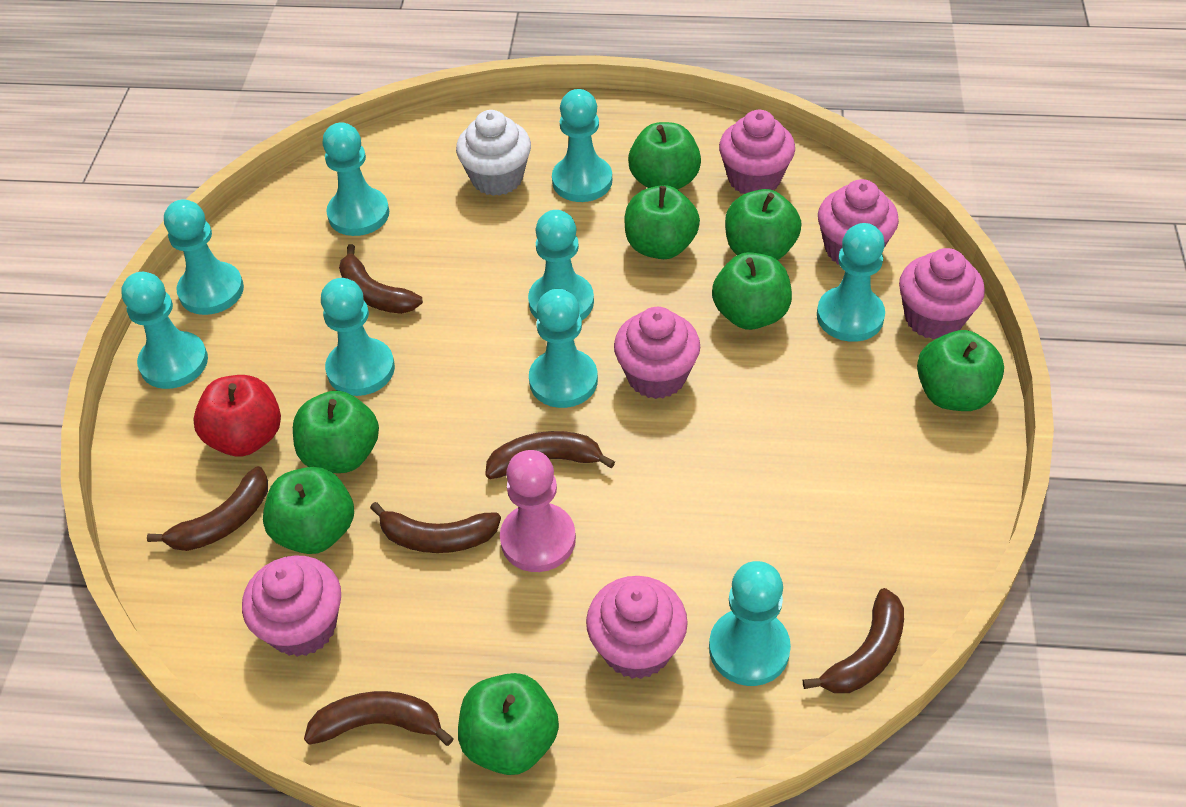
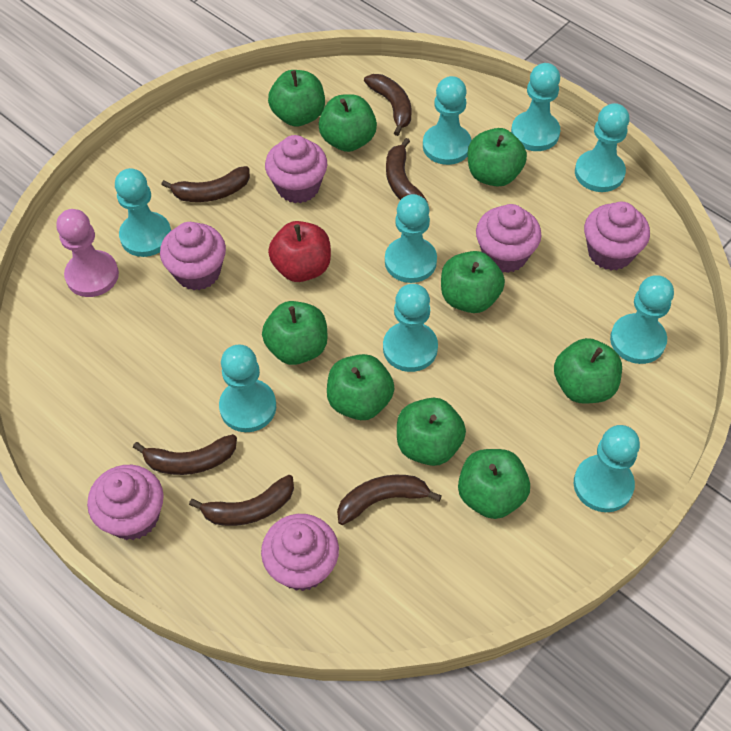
green apple: [263,467,354,554] [293,391,379,473] [458,673,559,775] [625,185,700,259] [628,122,701,190] [712,252,792,330] [725,189,801,260] [917,330,1004,411] = 8 -> [262,301,328,365] [268,70,325,126] [319,94,377,152] [327,354,394,420] [397,398,466,466] [441,251,505,313] [458,449,530,519] [468,128,527,186] [554,338,622,404] = 9
white cupcake: [456,110,531,196] = 1 -> none = 0

